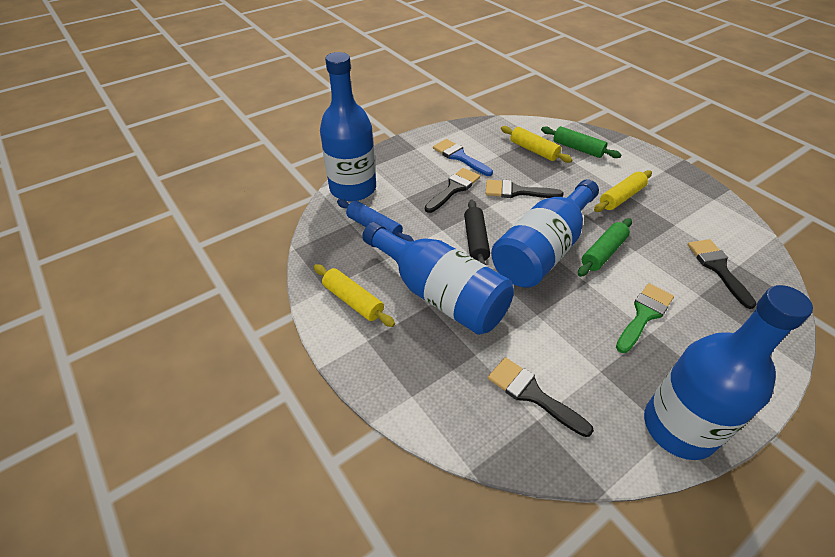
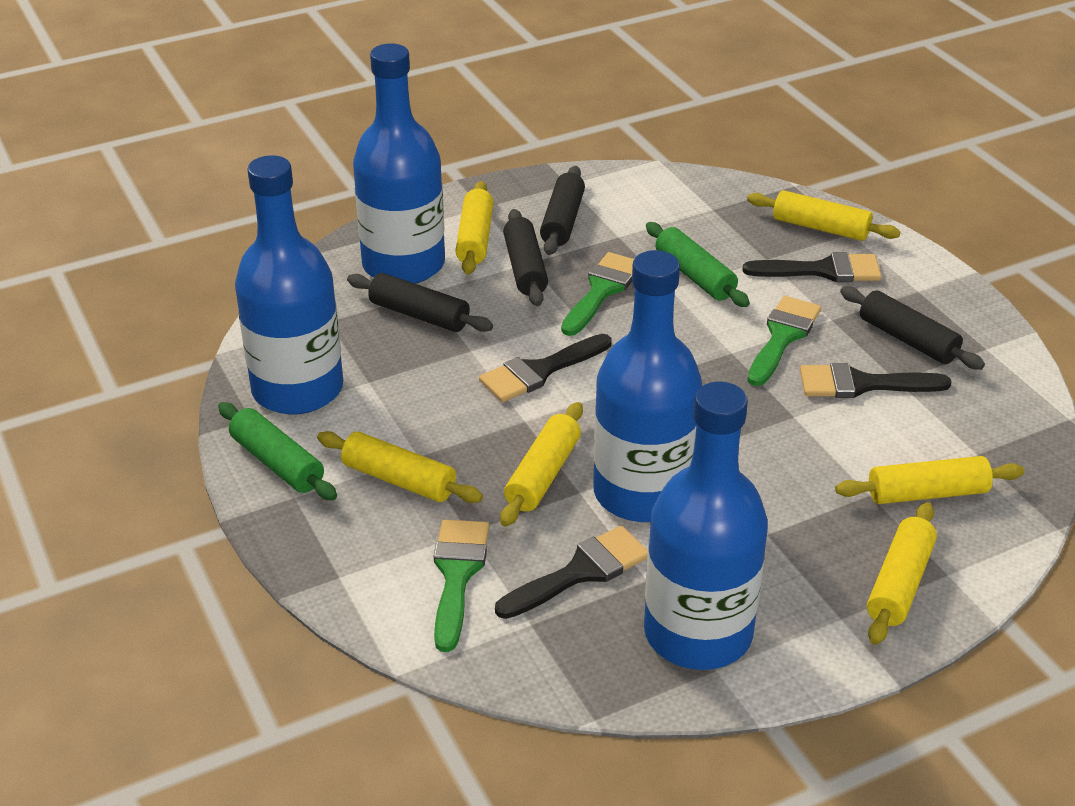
black rolling pin: [464,199,490,266] = 1 -> [347,273,493,332] [503,209,548,306] [540,166,585,255] [840,286,985,370] = 4
blue brush: [433,139,493,176] = 1 -> none = 0
blue rolling pin: [337,199,414,242] = 1 -> none = 0
green brush: [616,283,674,353] = 1 -> [434,519,489,652] [561,252,634,336] [747,296,821,386] = 3
yellow rolling pin: [314,264,395,327] [501,126,573,163] [594,170,652,212] = 3 -> [317,431,483,503] [455,181,493,275] [500,402,583,527] [747,190,900,241] [835,456,1025,504] [867,502,937,645] = 6

